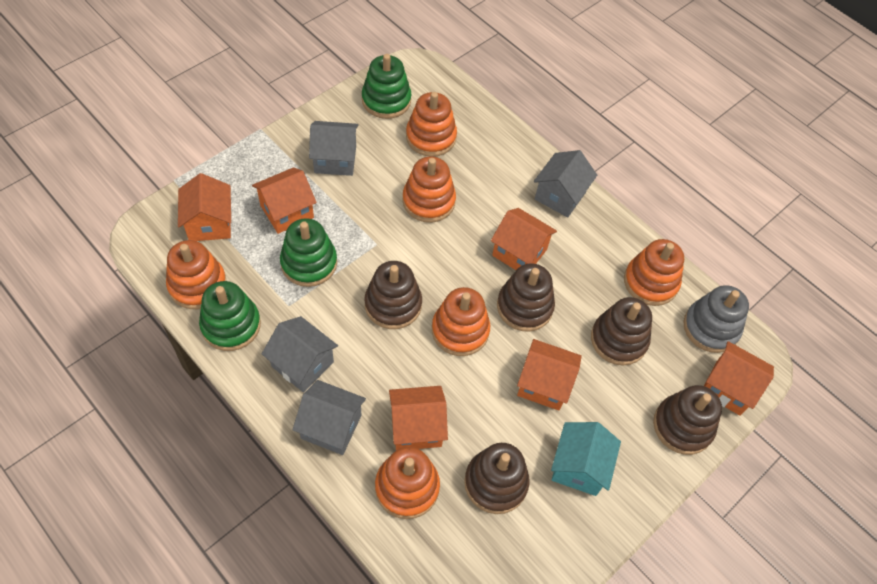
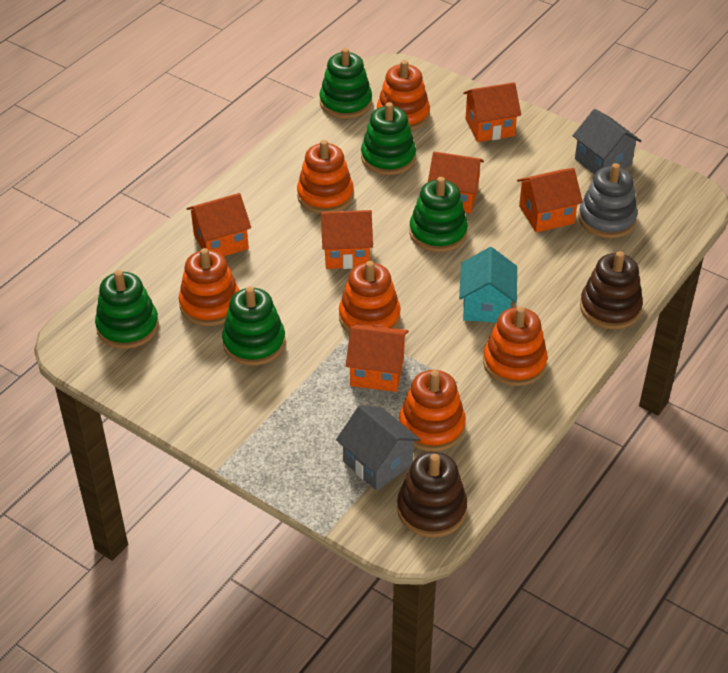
brown stacking toy: [364,261,422,329] [464,443,529,514] [497,263,555,332] [591,297,652,366] [653,385,722,455] = 5 -> [397,452,467,538] [580,251,643,329] = 2
green stacking toy: [199,281,261,351] [280,218,337,287] [362,54,411,119] = 3 -> [95,270,159,349] [222,286,285,366] [319,48,372,119] [361,102,416,175] [409,177,468,252] = 5
grey house: [262,316,338,393] [292,380,366,455] [309,121,359,176] [534,150,597,217] = 4 -> [336,405,421,491] [573,109,641,175] = 2

